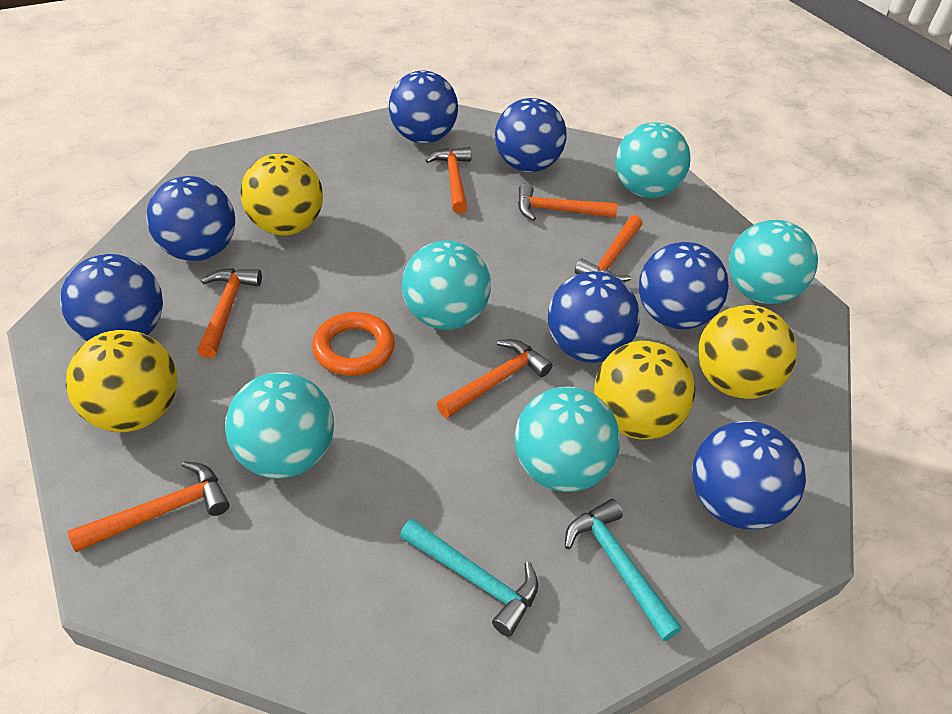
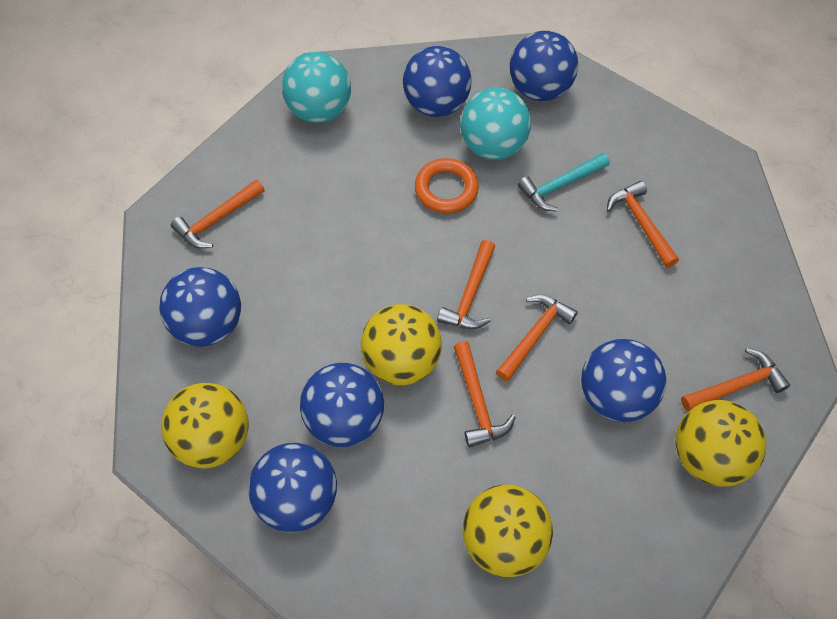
blue ball: [60,254,163,341] [146,176,235,261] [389,71,458,143] [495,98,567,172] [548,271,640,363] [639,242,729,329] [692,421,806,529] = 7 -> [159,267,241,347] [248,443,337,532] [300,363,384,447] [403,46,471,117] [510,31,578,101] [581,339,666,422] = 6
turquoise ball: [225,372,334,479] [402,240,491,330] [514,387,620,492] [615,122,690,198] [729,220,818,304] = 5 -> [282,52,351,123] [460,87,531,160] = 2
turquoise hammer: [400,519,538,637] [565,499,682,641] = 2 -> [518,153,610,211] = 1

